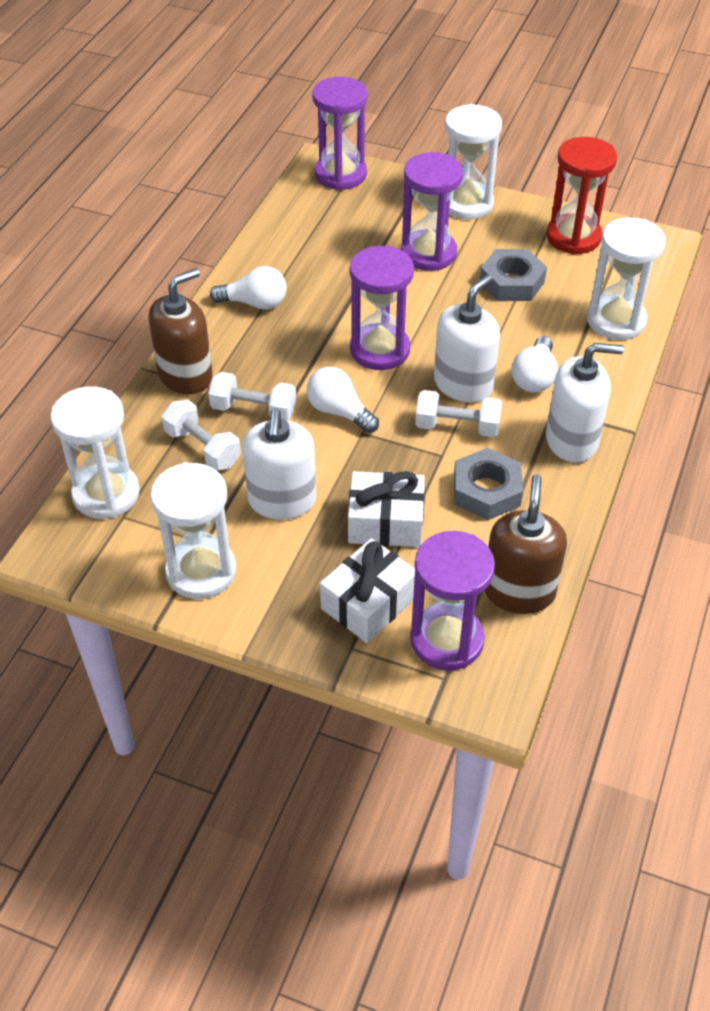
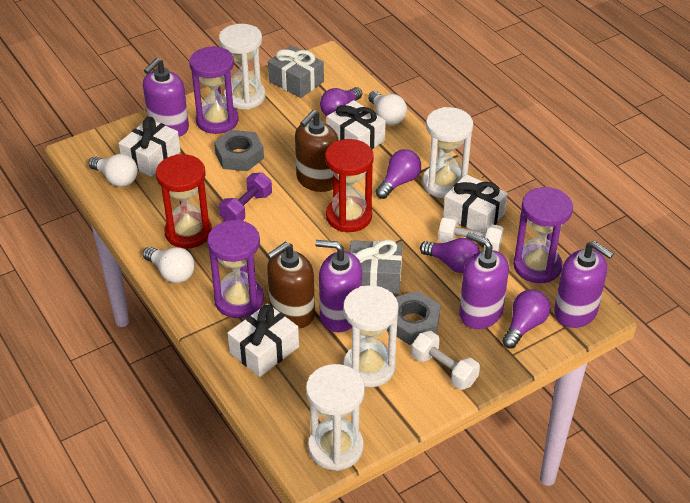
grey gift: none = 0 -> [268,45,324,98] [349,240,402,294] = 2
purple dumbbell: none = 0 -> [219,172,272,221] = 1
purple hourglass: [312,77,368,190] [350,245,414,370] [401,152,463,271] [410,531,495,671] = 4 -> [189,46,238,134] [207,220,264,318] [513,187,573,283] = 3
purple light bulb: none = 0 -> [320,87,362,116] [376,149,421,199] [420,238,480,273] [502,289,550,348] = 4
purple soap dispenser: none = 0 -> [143,58,189,137] [315,240,362,332] [459,232,509,329] [554,241,614,328] = 4
red hourglass: [546,137,617,255] = 1 -> [156,154,212,249] [325,139,374,232] = 2
white dumbbell: [162,400,241,471] [208,372,296,420] [415,390,502,437] = 3 -> [411,331,480,390] [438,215,504,252] = 2
white gift: [320,538,415,643] [348,471,425,547] = 2 -> [119,117,181,177] [228,303,299,377] [327,100,386,149] [443,174,508,233] = 4
white soap dispenser: [242,409,316,520] [434,274,500,402] [546,343,624,463] = 3 -> none = 0

